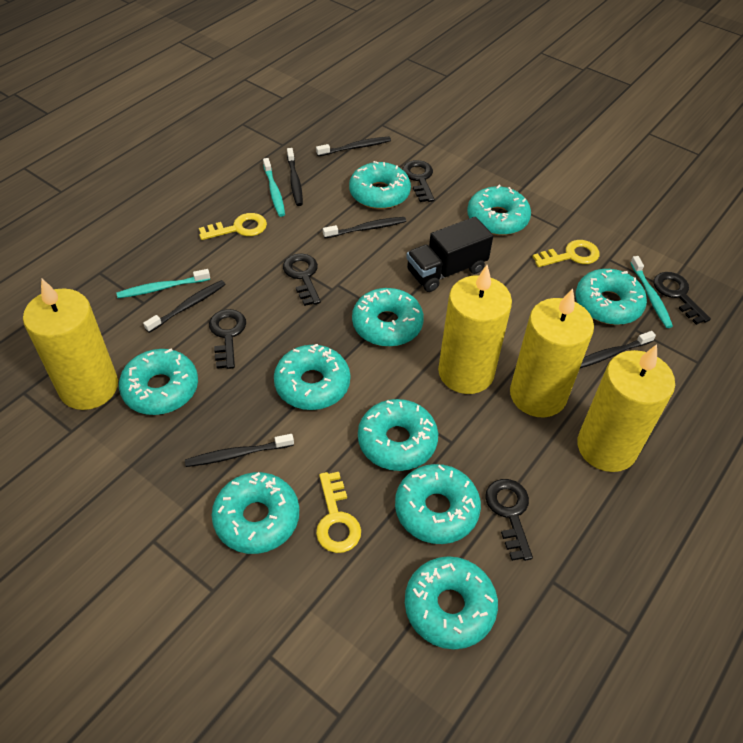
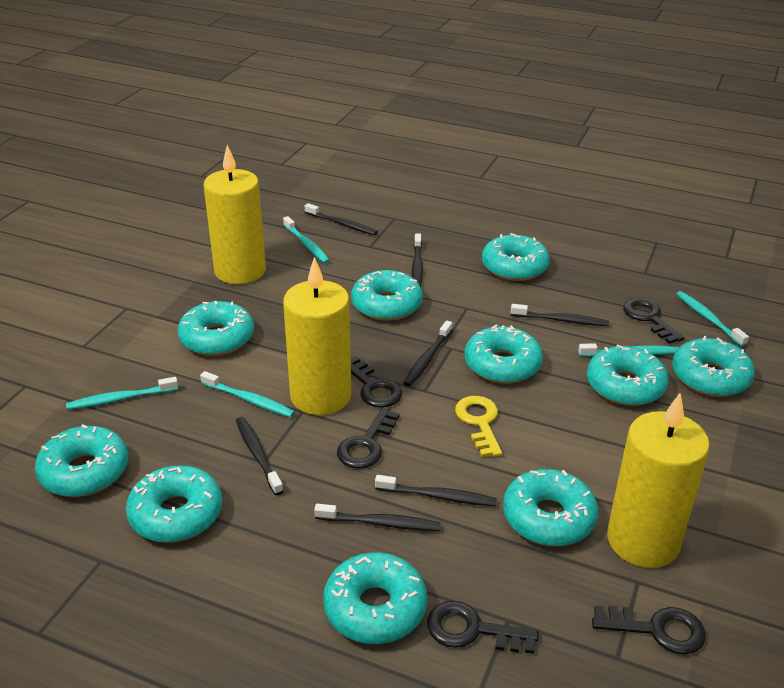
black toothbrush: [143,280,226,333] [185,434,294,467] [287,148,303,206] [316,137,391,156] [323,217,406,238] [580,331,656,368] = 6 -> [236,417,283,495] [305,203,378,235] [314,504,441,531] [375,475,497,506] [403,320,452,387] [412,234,423,287] [511,304,609,326] = 7
black truck: [406,217,493,292] = 1 -> none = 0
turquoise toothbrush: [116,269,210,298] [263,158,285,217] [630,256,673,328] = 3 -> [66,377,178,410] [200,371,295,417] [283,216,330,263] [578,343,679,357] [676,291,749,347] = 5
yellow candle: [23,278,118,410] [438,265,512,394] [510,288,594,417] [577,344,675,472] = 4 -> [204,145,266,284] [283,257,351,415] [607,393,710,568] = 3
yellow key: [199,213,267,240] [316,472,361,553] [532,240,600,267] = 3 -> [455,396,502,457] = 1

